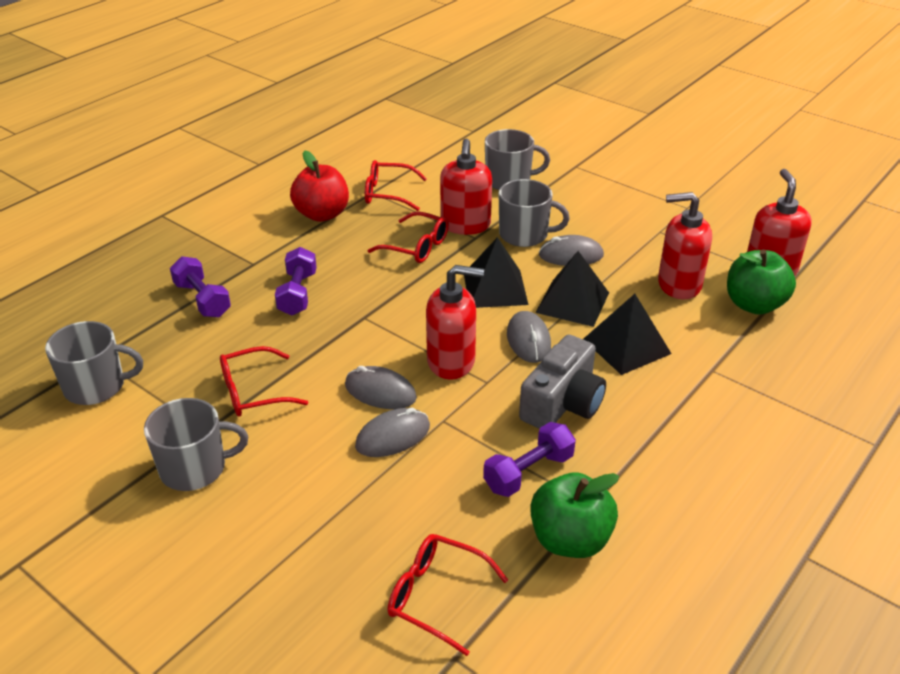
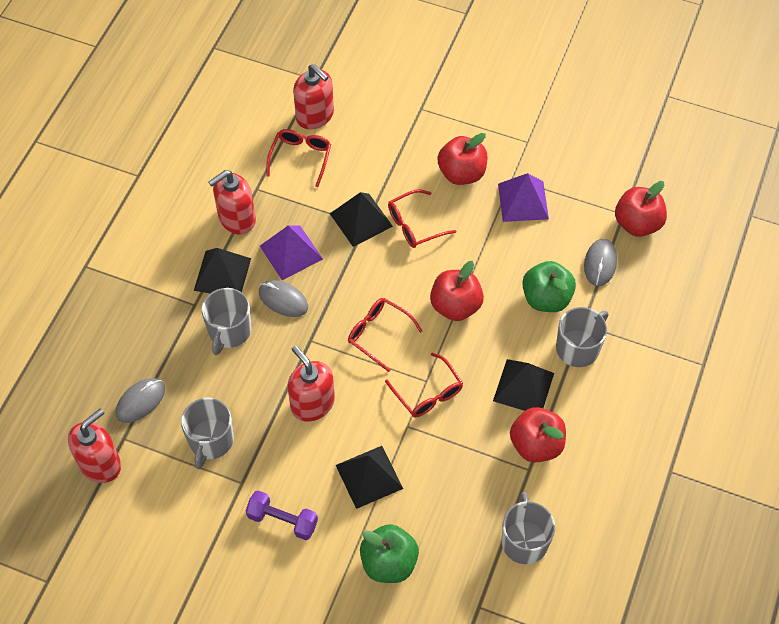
black pyramid: [464,237,528,308] [535,251,609,327] [583,294,672,375] = 3 -> [194,248,251,293] [330,192,393,247] [336,446,403,509] [493,359,554,411] = 4
grey camera: [519,334,606,429] = 1 -> none = 0
grey mouse: [345,366,417,409] [355,408,430,457] [507,311,551,363] [539,235,604,266] = 4 -> [116,378,165,423] [259,280,308,317] [584,239,617,286] = 3
purple dumbbell: [170,256,231,317] [275,247,317,316] [483,422,576,497] = 3 -> [246,491,318,540] = 1
purple pyramid: none = 0 -> [260,225,323,280] [498,173,549,222] = 2
red apple: [290,151,349,222] = 1 -> [430,261,484,321] [437,133,487,185] [510,407,566,462] [615,181,667,237] = 4

